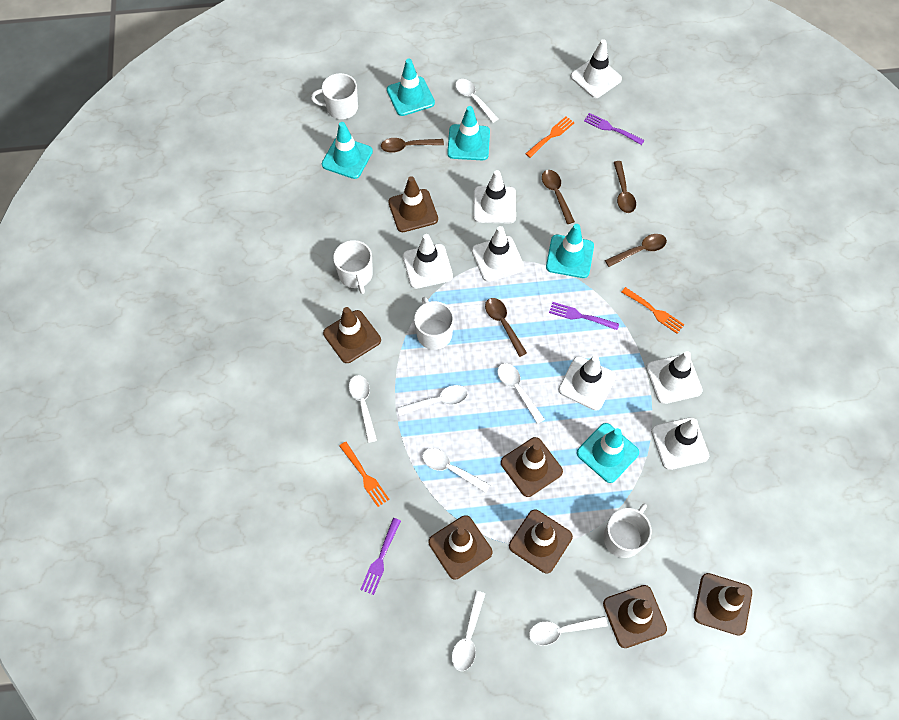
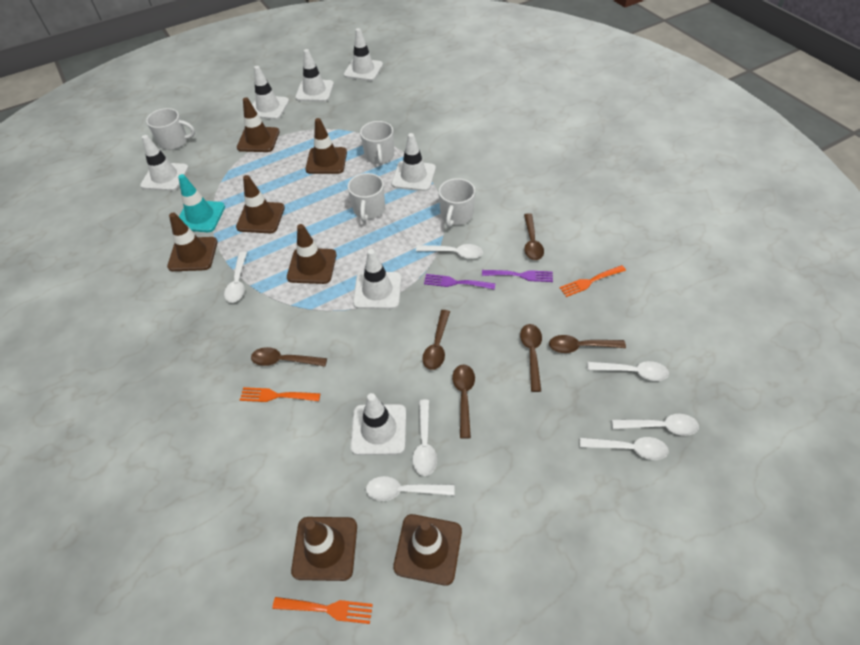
brown spoon: [381,138,444,153] [485,298,527,357] [542,170,575,224] [605,234,667,267] [614,161,636,213] = 5 -> [251,347,327,367] [422,310,450,370] [452,364,475,439] [520,324,542,392] [524,213,544,260] [549,335,626,353] = 6
purple fork: [360,518,401,595] [549,302,619,330] [584,113,645,145] = 3 -> [424,274,495,290] [482,270,553,282] = 2
turquoise traffic cone: [322,122,373,179] [387,59,435,116] [447,106,490,160] [546,224,594,278] [577,423,639,483] = 5 -> [178,174,225,232] = 1

